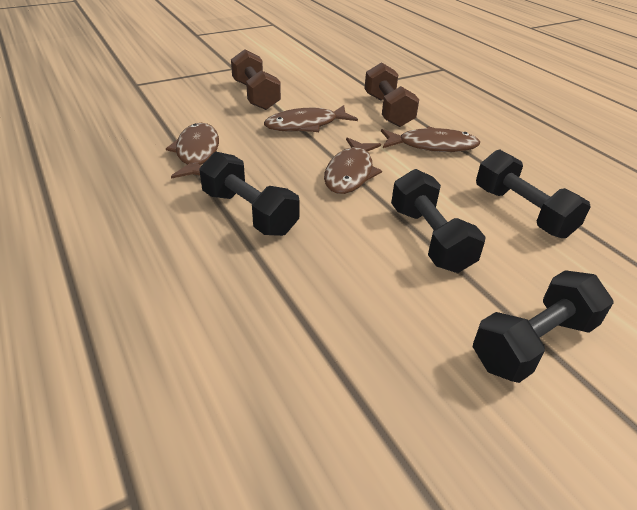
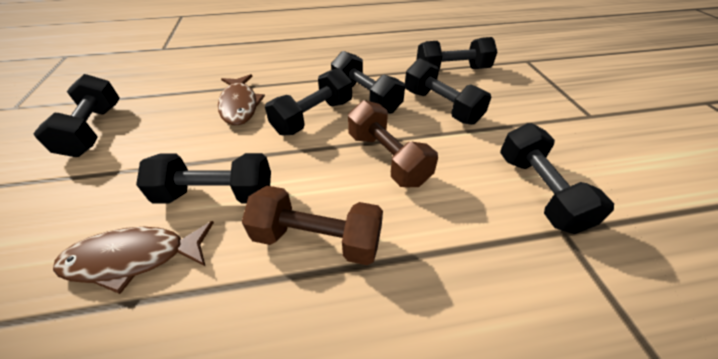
black dumbbell: [199,152,300,236] [391,169,485,273] [473,270,614,383] [476,149,591,238] = 4 -> [33,74,120,157] [136,153,271,204] [265,68,352,135] [331,51,405,114] [405,58,492,125] [416,37,497,70] [500,123,614,234] = 7
brown fish: [166,123,219,179] [264,105,358,132] [324,137,382,194] [381,126,480,152] = 4 -> [53,221,214,294] [218,74,265,126] = 2

